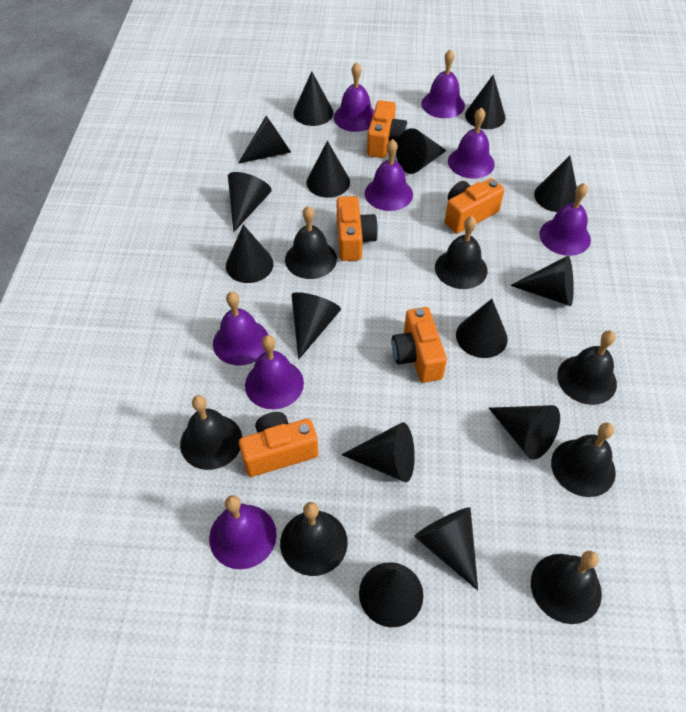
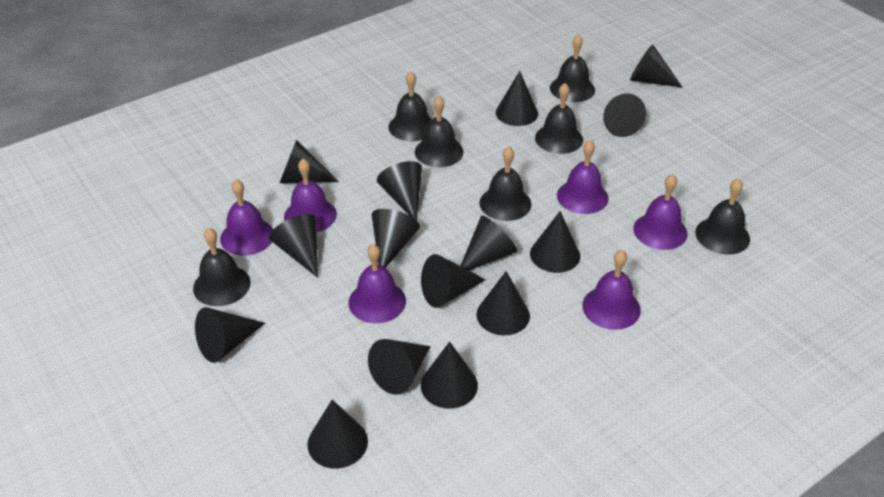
orange camera: [239,412,318,477] [337,196,378,261] [367,100,407,158] [392,307,447,383] [445,178,504,233] = 5 -> none = 0
purple bell: [209,495,277,569] [213,291,268,365] [245,335,304,409] [334,62,374,132] [365,139,413,211] [421,49,465,118] [448,108,495,179] [539,183,591,256] = 8 -> [220,179,273,256] [284,159,337,233] [348,244,406,323] [557,140,609,214] [582,250,641,330] [633,174,688,250] = 6

